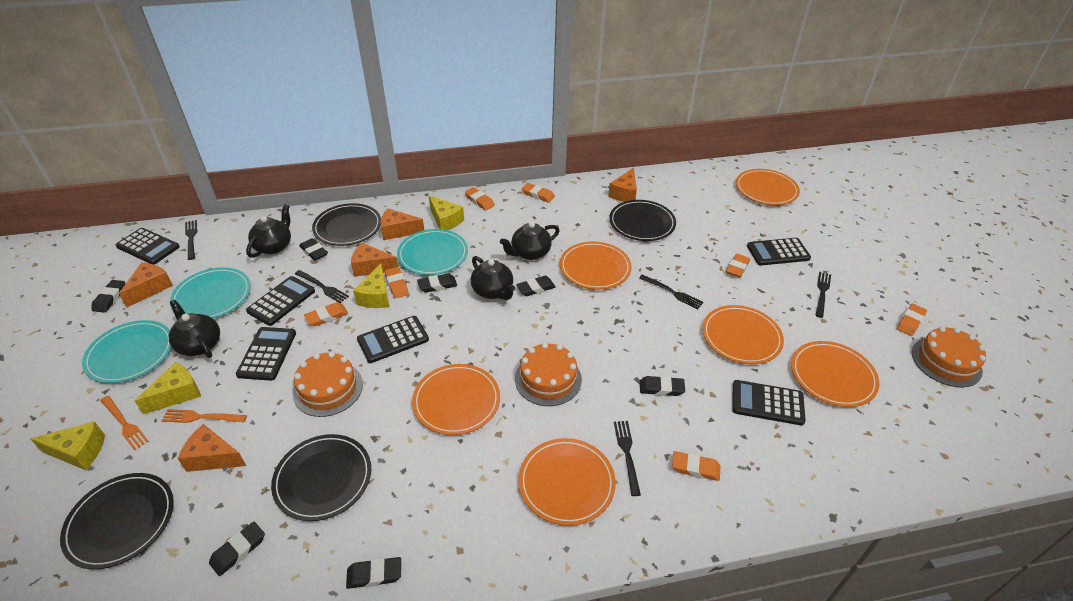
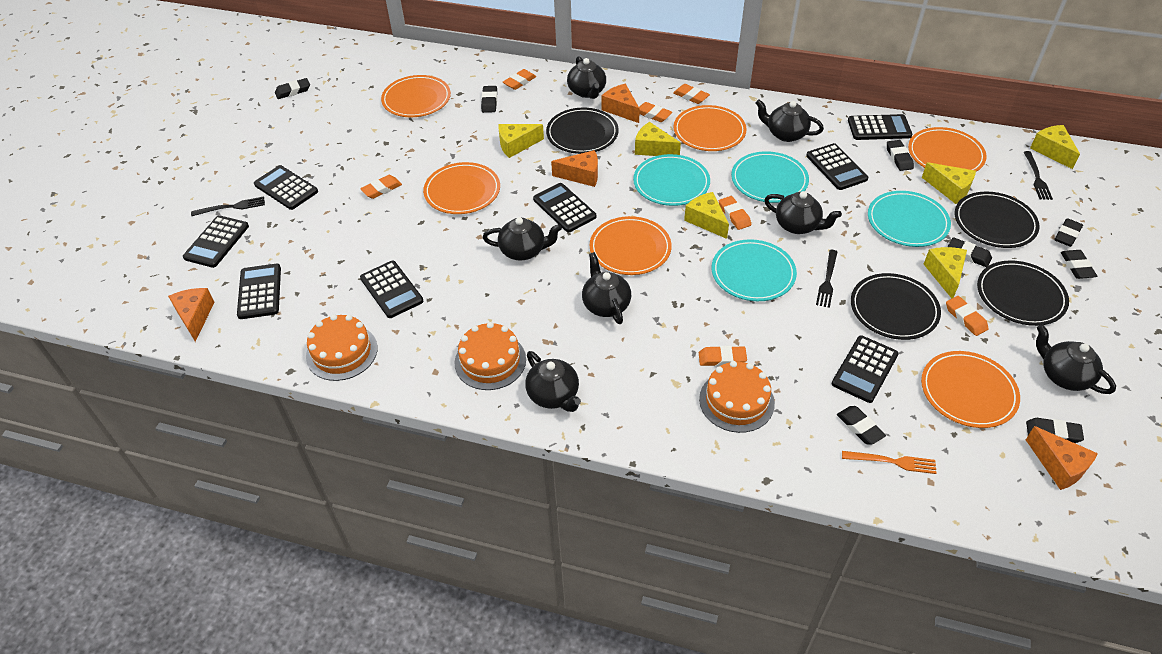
black calculator: [116,228,180,264] [236,327,296,381] [246,276,315,326] [357,316,429,363] [732,380,806,425] [747,238,811,265] = 6 -> [183,215,249,268] [237,264,281,319] [254,165,318,210] [360,261,423,318] [533,183,596,232] [806,143,868,190] [832,335,899,403] [848,114,912,140] = 8
black eraser: [92,280,125,313] [209,522,265,576] [299,238,328,261] [346,557,401,589] [417,273,457,293] [516,276,556,296] [640,376,685,396] = 7 -> [275,78,310,99] [481,86,497,113] [837,406,886,445] [887,140,914,171] [948,237,992,267] [1026,418,1084,443] [1054,218,1083,247] [1061,250,1097,279] = 8
black fork: [185,220,197,260] [295,270,349,303] [614,421,641,496] [639,275,703,309] [815,272,831,318] = 5 -> [191,197,265,216] [816,250,837,308] [1024,151,1053,200] = 3
black teapot: [169,300,220,358] [246,204,291,258] [471,256,515,300] [500,222,560,260] = 4 -> [483,217,562,261] [525,351,581,412] [567,56,606,99] [582,252,631,324] [756,100,824,142] [764,191,842,234] [1036,324,1116,394] = 7
orange cheese: [119,263,173,307] [178,424,246,472] [351,243,398,277] [381,208,424,240] [608,168,637,202] = 5 -> [168,288,214,342] [551,150,598,187] [602,84,640,123] [1026,426,1098,490] = 4
orange fork: [100,396,149,451] [161,409,247,423] = 2 -> [842,451,937,474] = 1
turquoise plate: [82,320,172,383] [170,267,251,319] [397,229,468,275] = 3 -> [633,154,710,206] [712,239,797,301] [731,151,809,203] [868,191,951,247] = 4
yellow cheese: [30,421,105,470] [135,362,201,414] [353,264,390,308] [429,196,464,230] = 4 -> [498,124,544,158] [635,122,681,156] [684,192,729,239] [922,162,976,204] [924,247,967,298] [1030,125,1080,169] = 6

